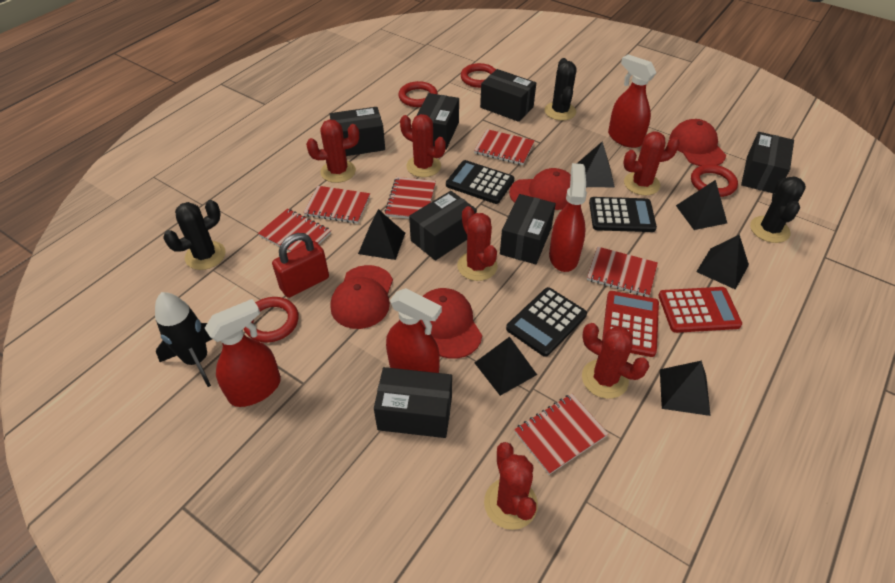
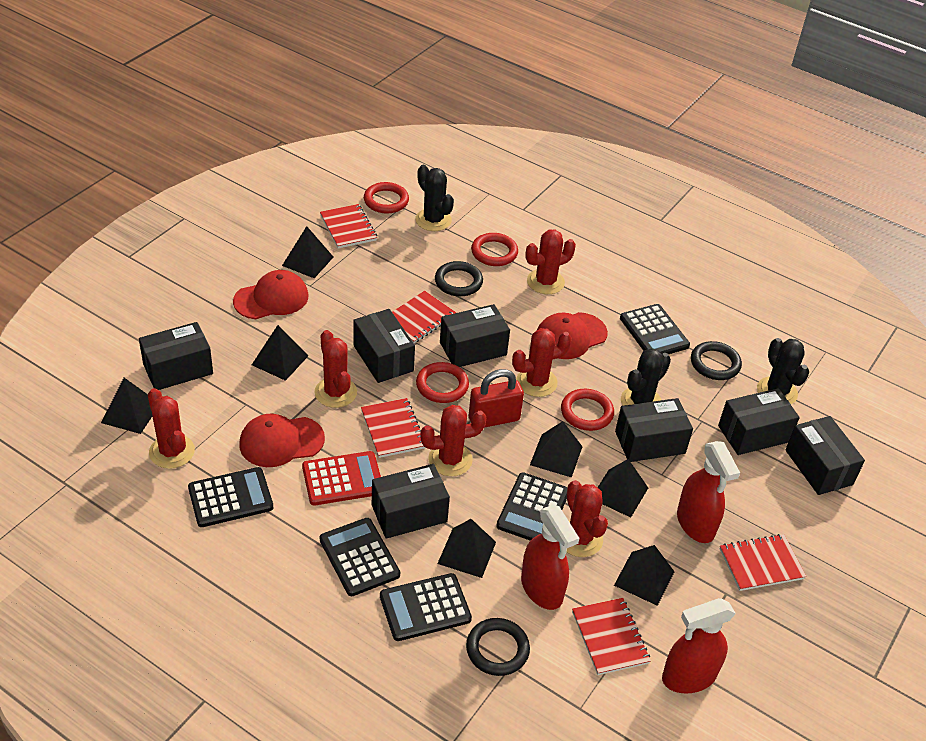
black calculator: [446,160,514,204] [506,287,587,357] [589,197,657,232] = 3 -> [188,467,273,527] [320,518,400,596] [380,573,472,641] [496,472,568,541] [620,304,690,354] = 5
black pyramid: [358,209,405,260] [475,337,537,396] [577,141,615,187] [660,361,711,416] [676,180,727,230] [696,234,749,289] = 6 -> [101,378,152,434] [252,325,308,381] [282,226,333,278] [437,519,496,578] [530,421,583,478] [597,459,648,518] [614,545,675,606] = 7
black ring: none = 0 -> [435,261,483,296] [466,618,530,676] [691,341,742,380] = 3
black rocket: [155,292,212,387] = 1 -> none = 0
red calculator: [602,291,659,357] [658,287,742,333] = 2 -> [302,451,381,506] = 1
red cap: [331,265,393,329] [420,288,482,359] [509,168,571,210] [669,119,726,166] = 4 -> [233,270,308,319] [239,414,325,467] [537,312,608,359] = 3
red notebook: [258,209,331,252] [303,186,370,224] [385,177,436,219] [474,129,535,165] [514,394,608,475] [587,246,658,297] = 6 -> [320,204,377,248] [361,398,425,458] [392,291,456,343] [572,598,651,675] [720,534,806,591] = 5
red spray bottle: [205,299,281,407] [386,288,442,373] [549,163,587,272] [608,54,656,148] = 4 -> [521,505,579,610] [662,598,736,693] [677,441,740,543] = 3

